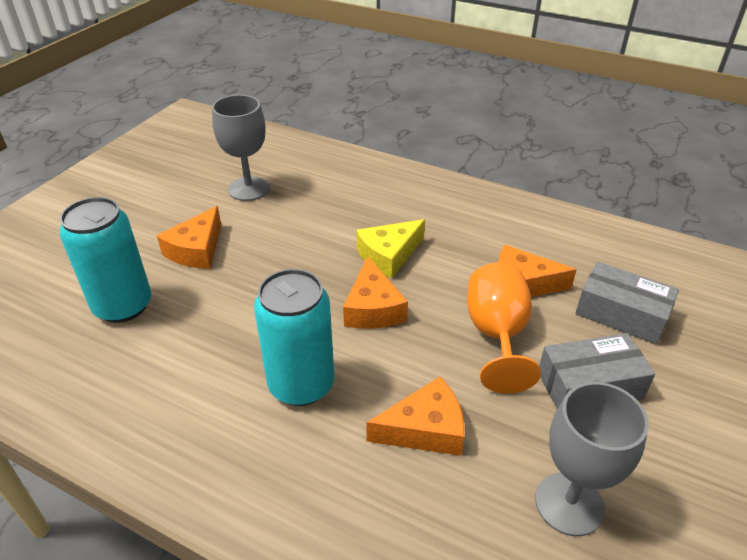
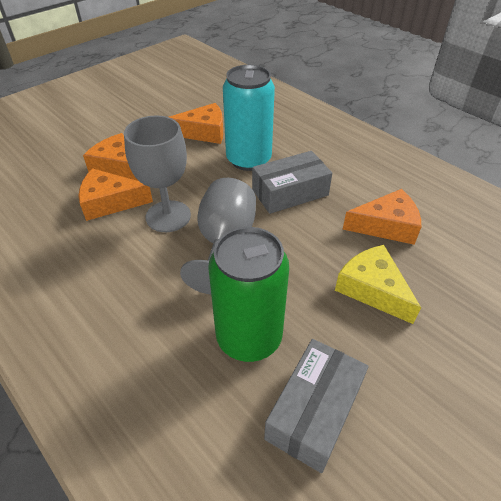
green can: none = 0 -> [208,227,289,362] = 1
orange goblet: [467,262,541,394] = 1 -> none = 0
turquoise can: [59,197,151,323] [254,269,334,406] = 2 -> [223,65,275,171] = 1

